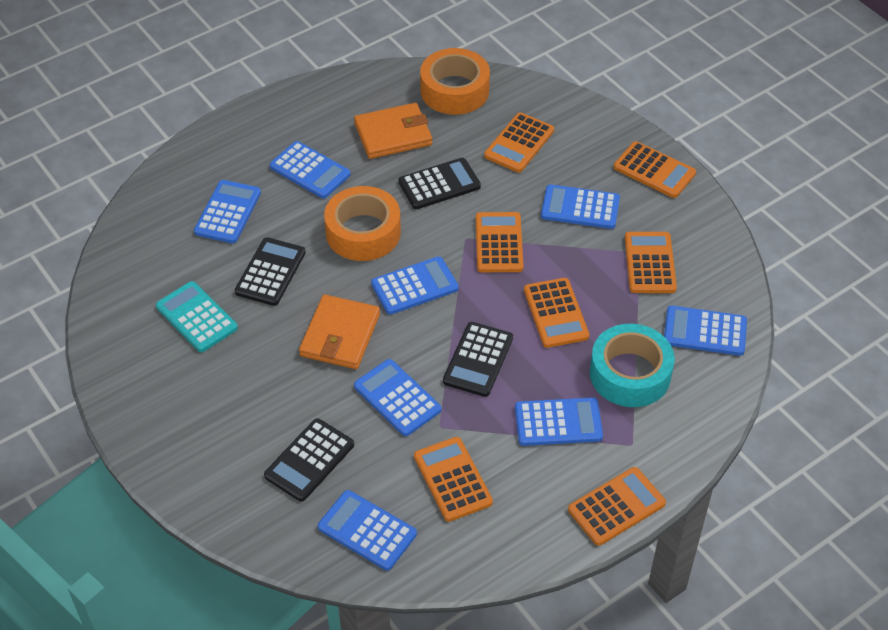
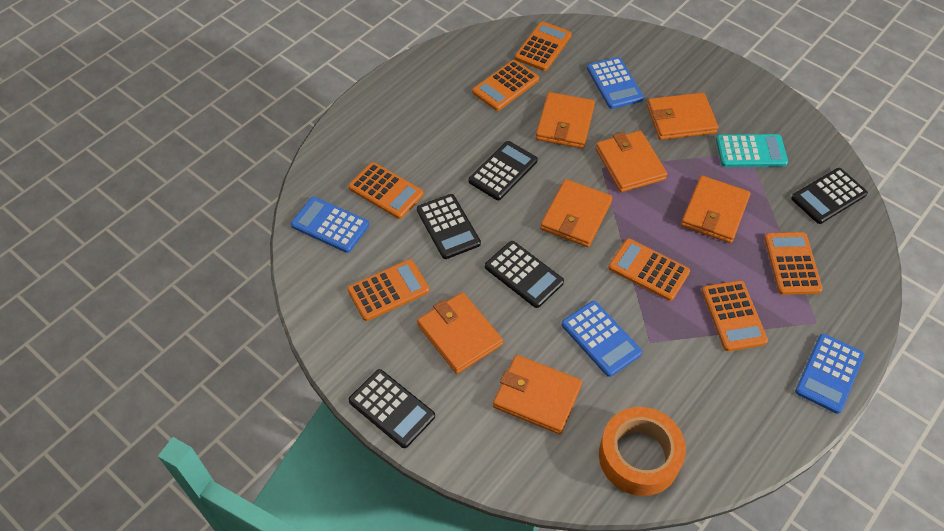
black calculator: [235,237,306,306] [264,418,354,502] [398,158,481,209] [443,322,513,397] = 4 -> [348,369,435,448] [417,194,481,259] [469,141,538,200] [485,241,564,308] [791,168,868,224] = 5
blue calculator: [194,180,261,243] [270,141,351,198] [318,490,417,570] [354,359,441,436] [371,256,459,315] [515,397,603,446] [541,184,620,229] [664,306,747,356] = 8 -> [291,197,369,253] [562,301,642,377] [587,57,644,109] [795,334,864,414] = 4
orange tape: [324,186,401,261] [420,48,490,115] = 2 -> [599,407,686,496] = 1
orange wallet: [299,294,380,369] [354,103,432,159] = 2 -> [417,292,503,374] [493,355,582,434] [536,92,595,149] [540,179,613,247] [596,131,667,192] [647,93,718,140] [681,176,751,243] = 7
turquoise tape: [590,324,675,407] = 1 -> none = 0

